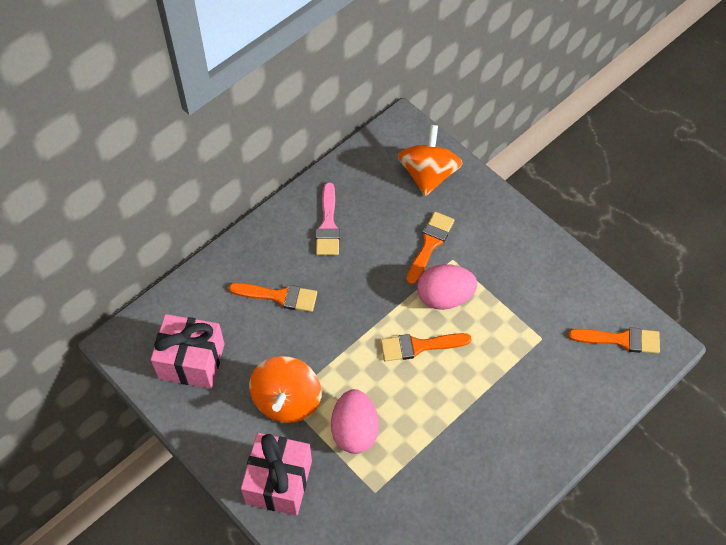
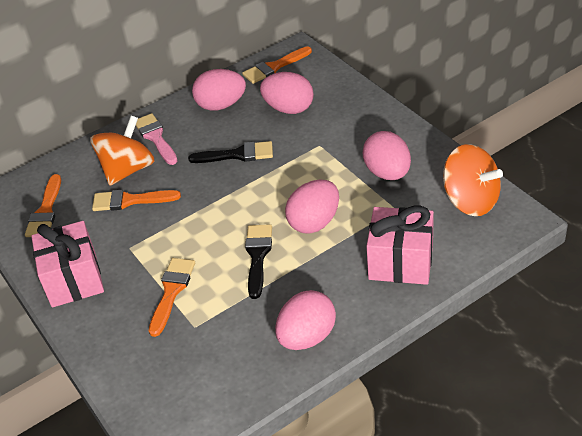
black brush: none = 0 -> [188,141,273,163] [245,224,272,299] = 2
pink egg: [331,389,379,454] [417,264,477,310] = 2 -> [192,69,246,111] [260,72,314,114] [275,290,336,350] [285,179,339,234] [363,131,411,180] = 5

